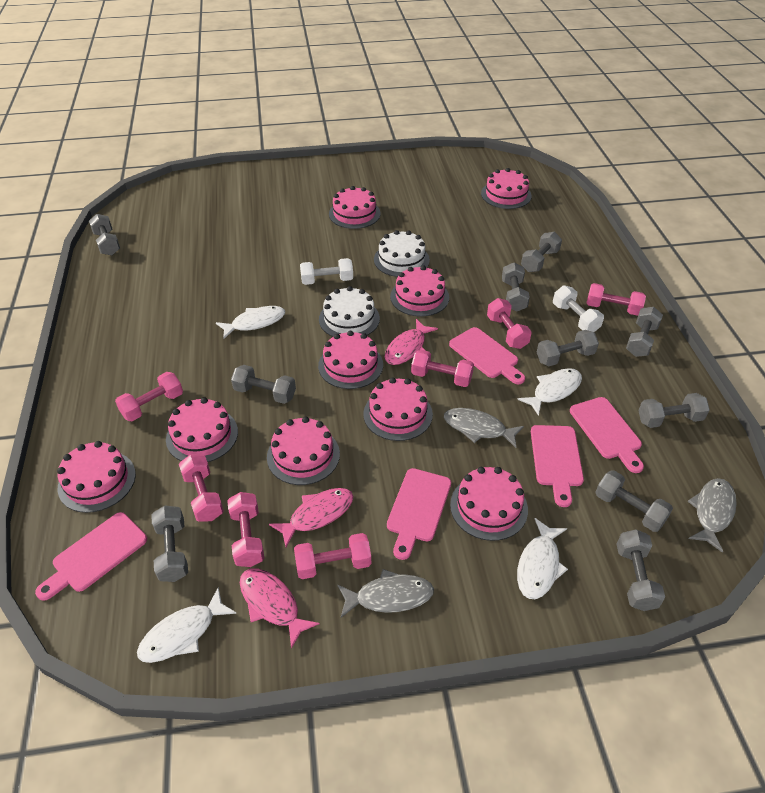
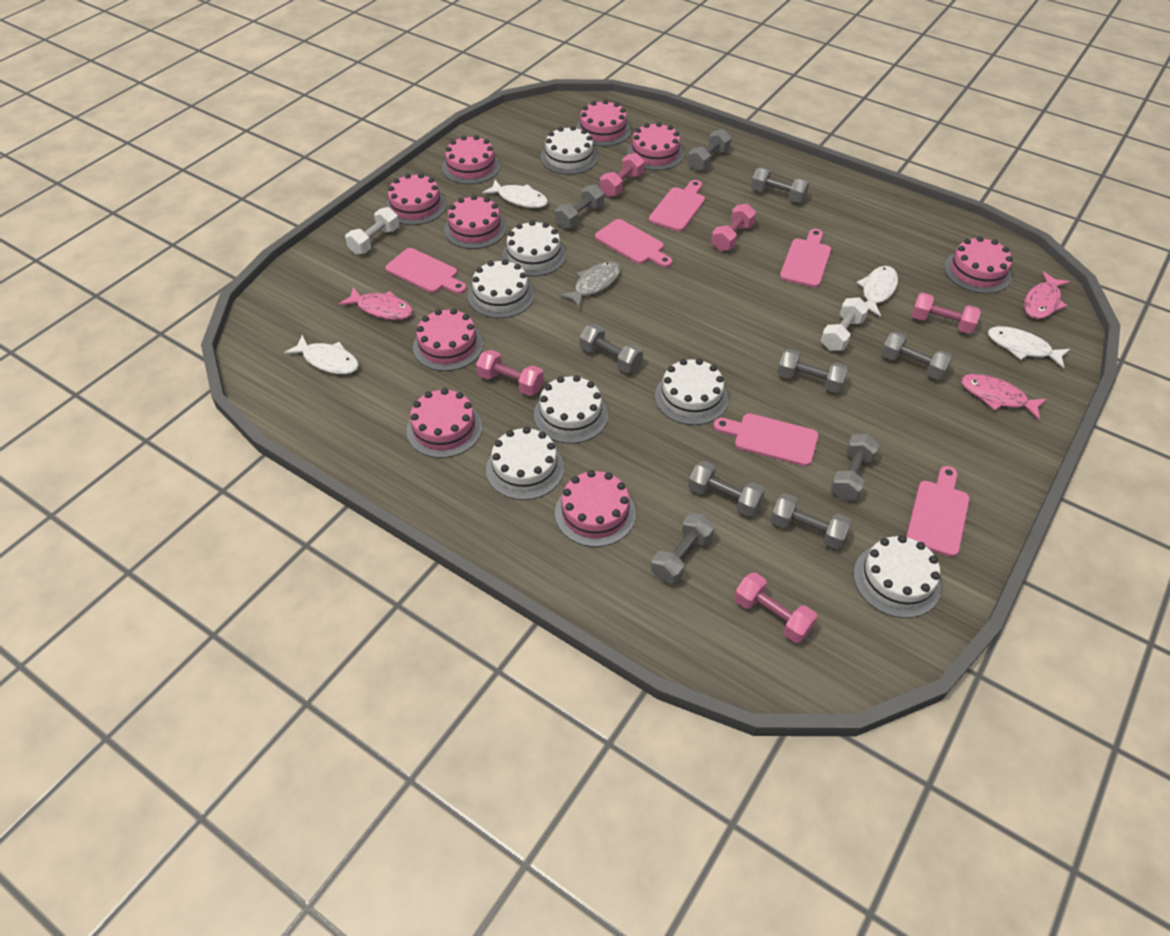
grey fish: [337,569,434,618] [444,408,524,448] [688,478,737,553] = 3 -> [559,262,620,308] = 1
pink cutting board: [35,512,147,601] [387,468,451,560] [449,327,525,384] [531,425,584,507] [570,397,644,473] = 5 -> [385,248,467,294] [595,219,672,268] [649,180,705,232] [713,413,818,466] [780,229,831,287] [906,466,970,557] = 6
pink dumbbell: [115,372,183,421] [179,454,224,522] [227,492,264,567] [294,533,371,579] [411,350,474,387] [487,298,532,349] [587,283,646,316] = 7 -> [476,350,544,396] [600,153,645,197] [711,204,756,251] [734,572,817,643] [912,292,981,334] = 5
white cake: [319,286,380,337] [374,230,430,277] = 2 -> [468,259,535,318] [486,427,564,500] [502,220,566,276] [534,375,608,444] [541,126,598,175] [655,359,728,425] [853,535,941,618] = 7

